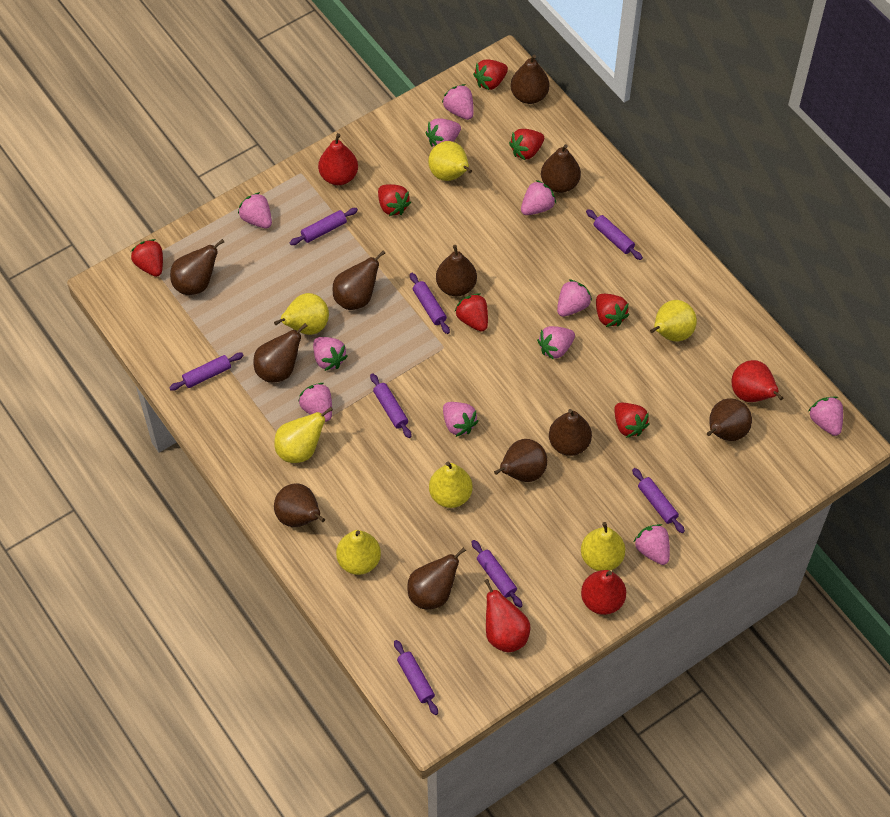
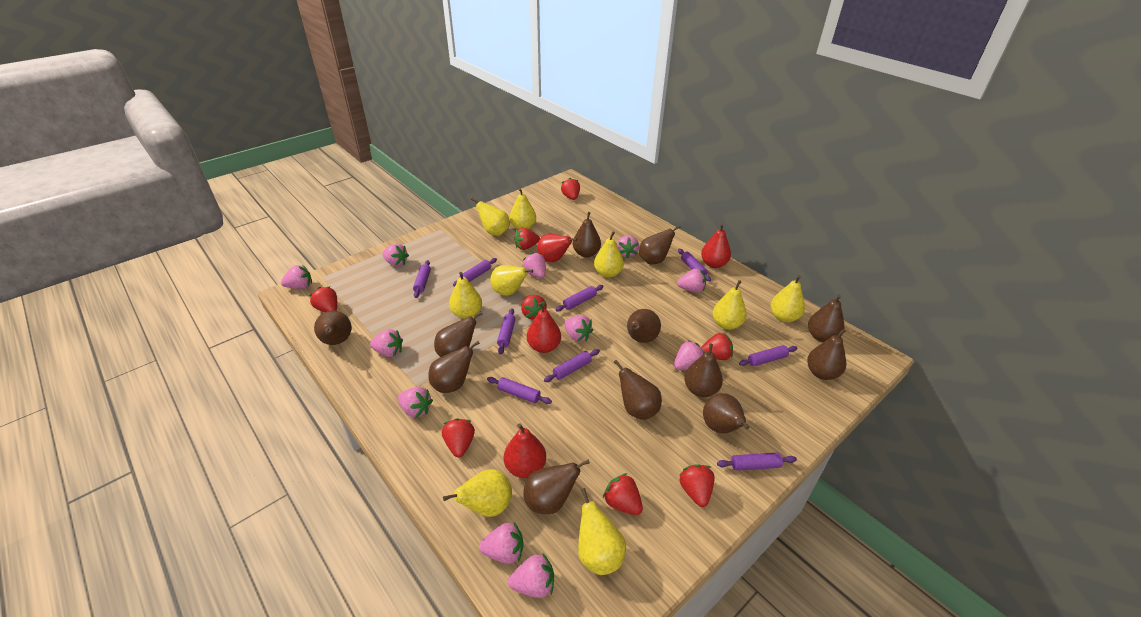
brown pear: [170,239,224,295] [253,323,307,383] [274,483,325,527] [333,251,385,310] [407,547,466,609] [436,245,477,296] [494,439,547,482] [511,55,549,104] [541,144,581,193] [549,409,592,456] [707,398,752,441] = 11 -> [314,311,352,345] [428,341,480,393] [434,312,482,357] [523,459,590,514] [573,212,601,257] [614,360,662,420] [627,309,661,343] [639,225,681,265] [684,344,723,397] [703,393,749,433] [807,329,846,380] [808,295,844,342] = 12
purple rolling pin: [169,353,244,391] [290,208,358,245] [370,373,412,438] [394,640,438,715] [410,273,450,334] [472,540,523,608] [586,209,643,260] [632,468,685,533] = 8 -> [413,260,431,298] [453,258,497,286] [487,377,552,404] [497,308,515,354] [544,349,600,382] [555,285,603,311] [678,249,711,281] [717,452,797,471] [739,345,798,366] = 9
red strawberry: [131,239,163,277] [378,184,411,216] [455,293,488,332] [473,59,508,90] [509,129,544,160] [596,294,629,327] [614,403,650,438] = 7 -> [309,286,337,312] [442,418,475,458] [514,228,540,250] [521,295,547,320] [561,178,580,200] [603,473,643,515] [679,464,715,507] [701,332,733,360] = 8
yellow pear: [274,293,329,335] [274,407,333,463] [336,530,381,575] [428,141,472,181] [429,462,473,508] [581,522,625,571] [650,300,697,341] = 7 -> [443,469,512,517] [449,272,482,319] [471,198,510,236] [490,265,533,296] [510,188,536,230] [578,488,626,575] [594,232,624,278] [713,280,747,330] [771,276,805,322] = 9

